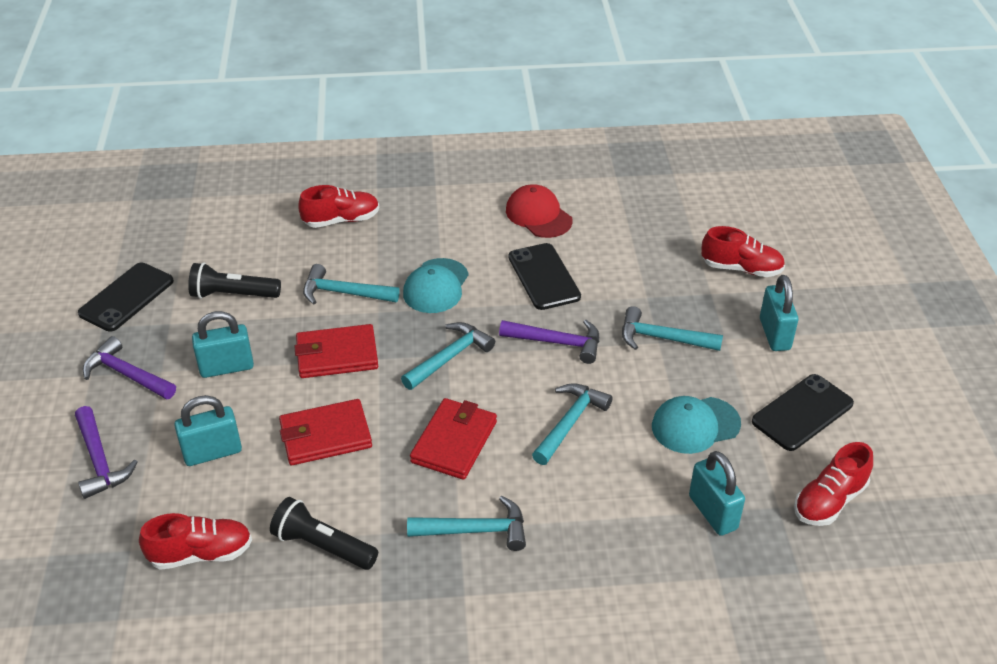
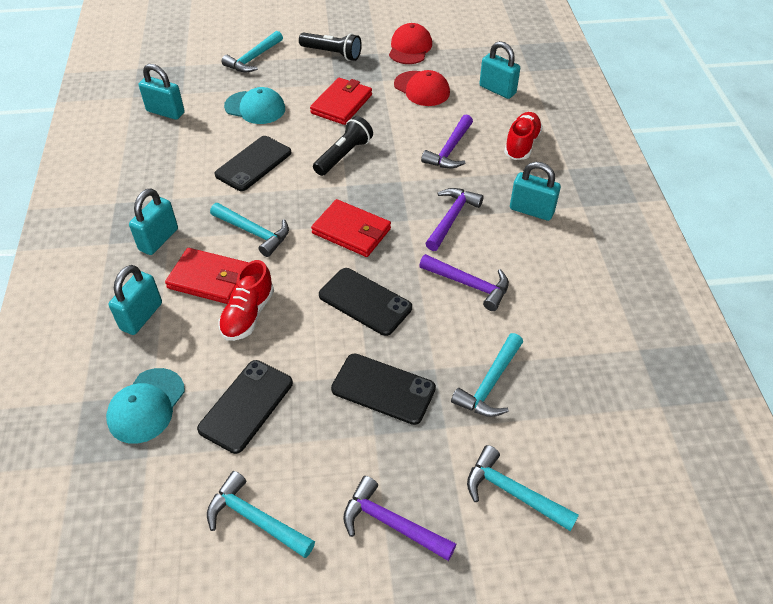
black phone: [78,263,174,332] [508,243,581,310] [752,374,854,451] = 3 -> [197,360,293,454] [214,136,291,191] [319,268,412,336] [331,353,436,425] = 4
purple hammer: [75,406,138,499] [83,336,176,400] [499,320,599,364] = 3 -> [343,476,456,561] [419,254,509,311] [421,114,473,169] [425,188,484,251] = 4
red cap: [506,184,573,238] = 1 -> [389,23,432,64] [394,70,450,106] = 2
red shoe: [139,513,252,570] [298,185,379,228] [701,226,785,277] [794,442,873,526] = 4 -> [218,260,274,341] [504,112,543,160] = 2
turquoise padlock: [174,395,242,466] [192,311,254,378] [689,451,745,536] [760,275,798,351] = 4 -> [109,265,162,335] [129,188,178,255] [139,64,185,120] [479,41,520,99] [510,162,561,221] = 5

